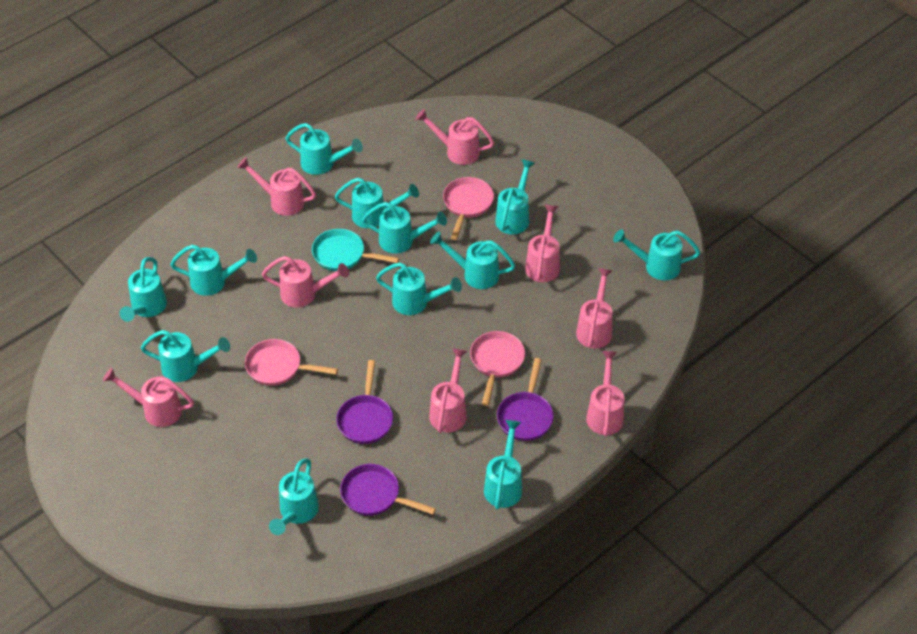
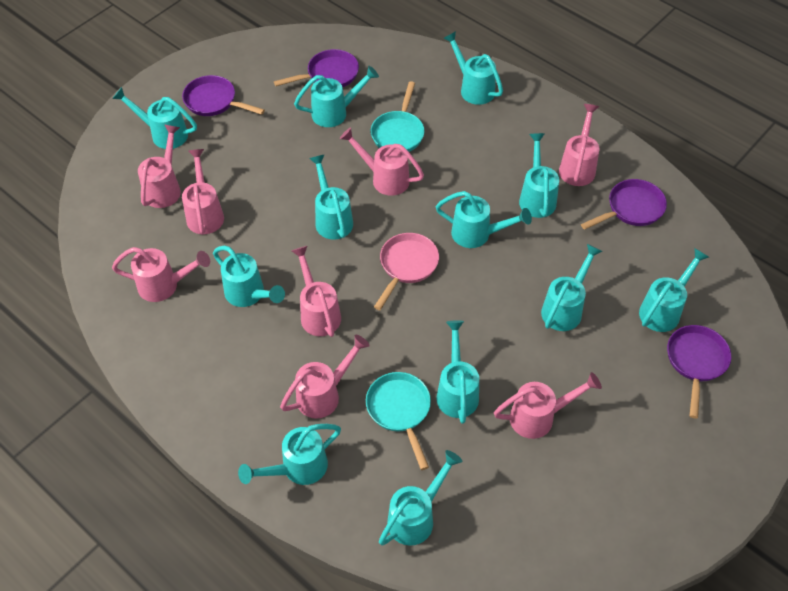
pink pan: [245,339,338,386] [443,177,494,240] [470,331,525,406] = 3 -> [374,233,439,310] = 1
purple pan: [336,360,393,444] [340,464,436,516] [497,358,554,441] = 3 -> [182,75,265,116] [274,49,359,87] [581,179,667,230] [667,325,731,418] = 4
turquoise pan: [312,229,399,271] = 1 -> [366,372,431,470] [371,81,425,152] = 2

